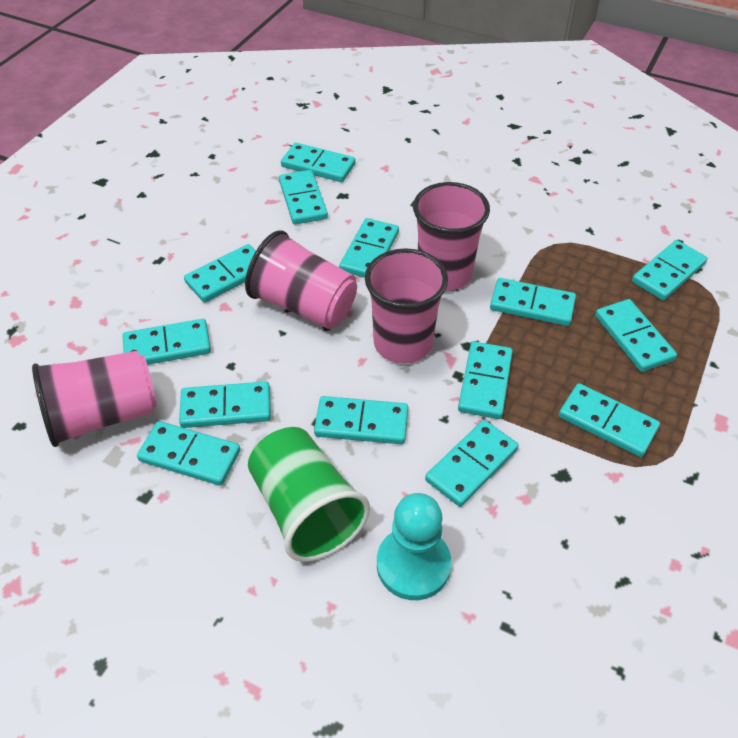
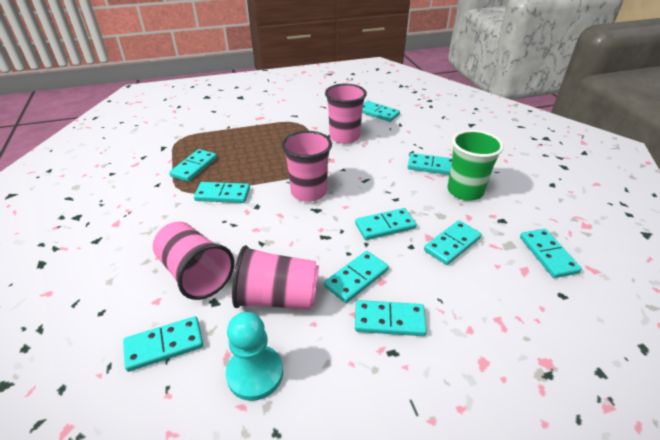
turquoise domino: [123,319,211,365] [137,421,240,486] [179,381,271,428] [184,244,256,303] [279,170,328,225] [281,143,356,182] [314,396,408,444] [339,218,399,278] [425,420,519,507] [458,342,513,419] [490,278,576,326] [559,383,660,457] [595,299,677,372] [632,240,708,301] = 14 -> [123,316,203,372] [169,149,217,182] [194,182,250,203] [324,251,389,303] [355,208,416,240] [355,300,427,336] [362,101,400,122] [408,153,452,175] [424,220,482,265] [520,229,582,278] = 10

